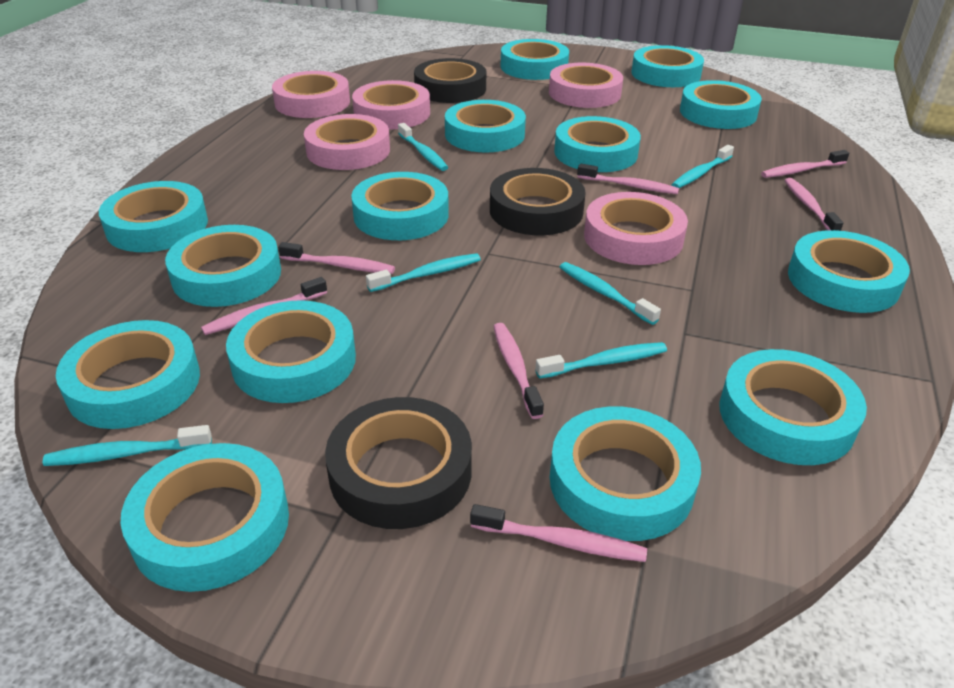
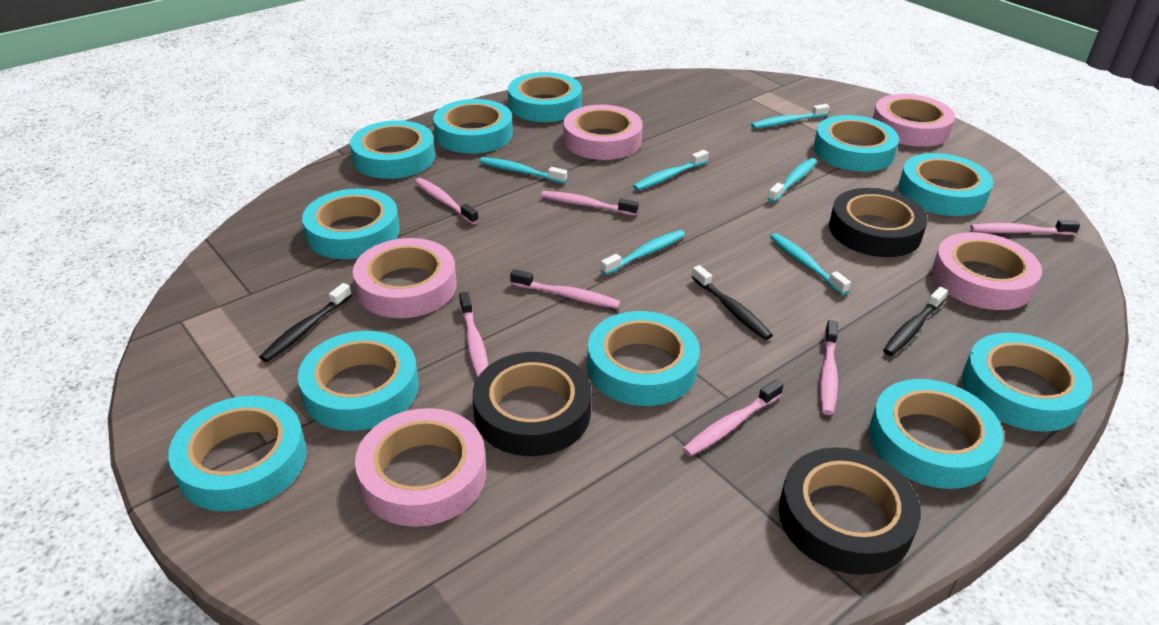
black toothbrush: none = 0 -> [259,283,352,362] [692,265,773,340] [883,287,948,356] = 3
turquoise tape: [56,320,200,429] [99,181,208,252] [120,443,289,592] [165,225,281,307] [226,300,356,403] [351,172,449,240] [445,100,526,153] [501,39,569,80] [550,406,701,541] [554,116,641,172] [631,45,704,87] [680,80,762,129] [720,349,867,465] [788,230,910,313] = 14 -> [168,396,307,511] [298,331,419,431] [302,189,400,259] [350,120,435,179] [433,99,513,154] [508,72,582,122] [587,311,700,406] [814,115,899,172] [869,379,1003,489] [898,153,993,216] [962,333,1092,432] = 11

